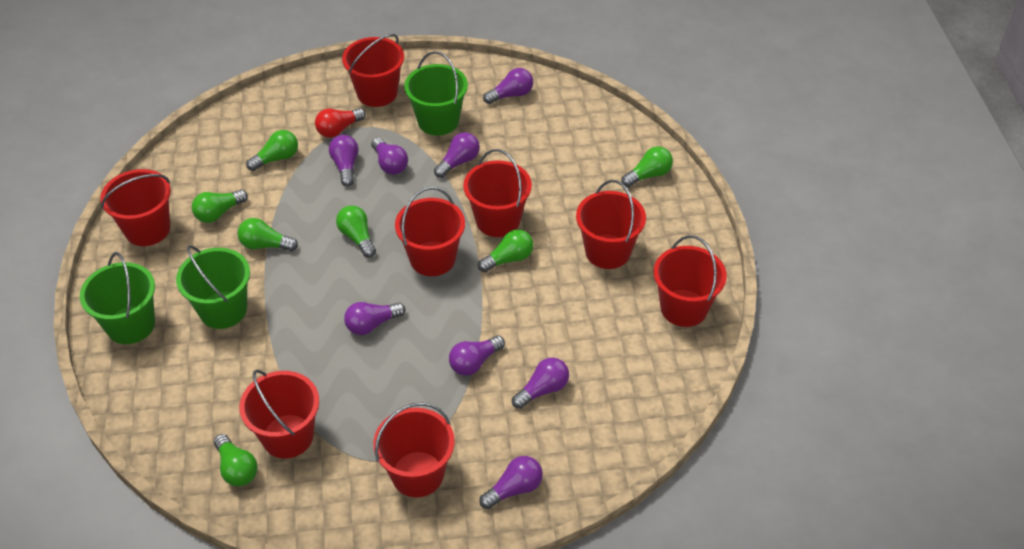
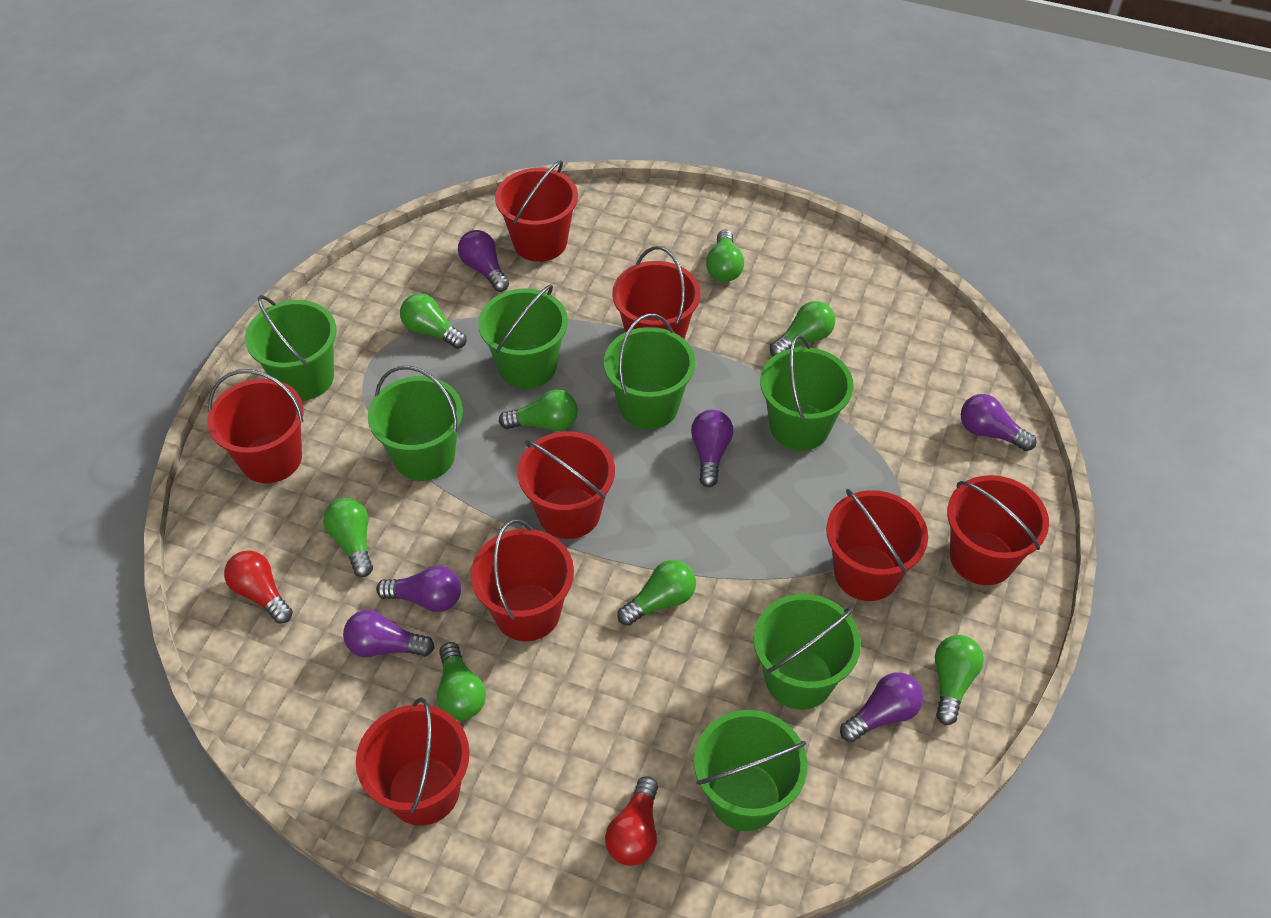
green bucket: [80,252,155,344] [176,245,250,329] [404,51,468,136] = 3 -> [245,295,337,401] [368,366,463,481] [478,284,568,389] [604,314,695,429] [694,710,808,831] [754,594,861,710] [760,335,854,451] = 7
green light bulb: [192,190,248,223] [214,434,258,486] [238,218,298,251] [246,130,298,171] [336,206,376,258] [478,229,533,272] [621,146,673,187] = 7 -> [323,498,373,577] [400,293,466,349] [437,642,486,720] [499,389,578,431] [617,560,696,626] [706,229,744,282] [770,301,835,356] [935,635,984,725] = 8
purple light bulb: [329,135,359,187] [344,302,405,335] [371,138,408,175] [434,132,480,178] [449,335,505,376] [479,456,543,509] [483,68,533,104] [512,358,569,409] = 8 -> [343,610,435,657] [376,566,461,612] [458,230,509,292] [691,410,733,487] [840,672,923,742] [961,394,1036,451] = 6
red light bulb: [315,108,366,138] = 1 -> [224,550,293,624] [605,776,658,866] = 2

